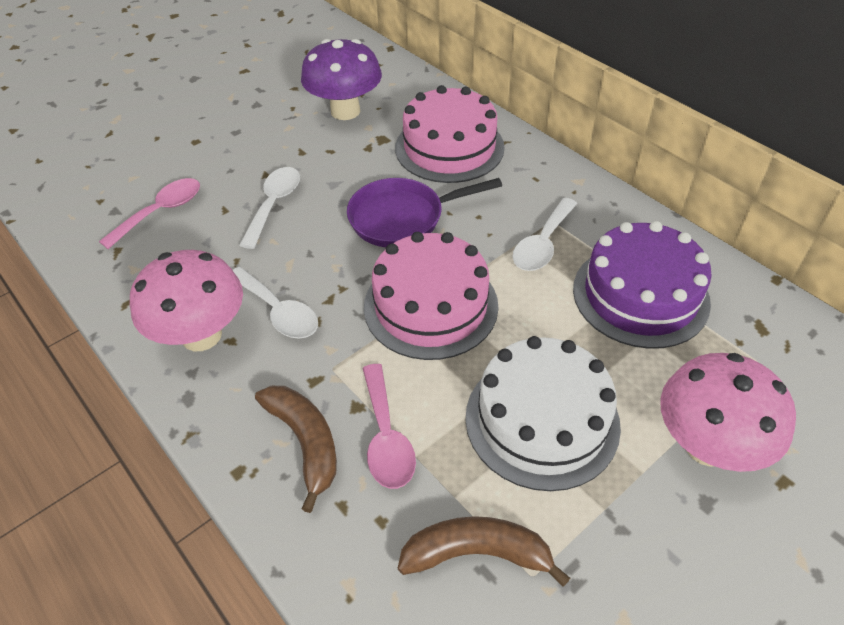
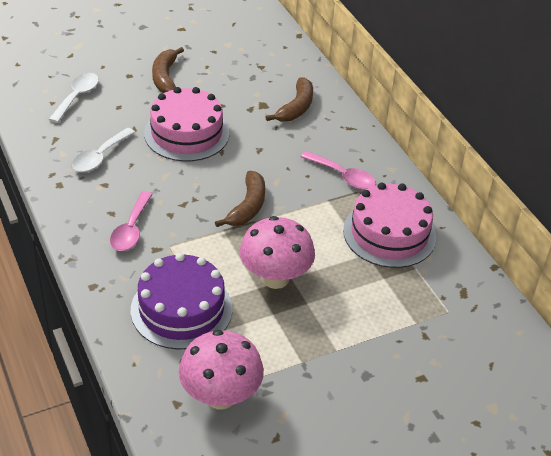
brown banana: [255,386,337,513] [398,516,570,587] = 2 -> [152,47,184,93] [215,171,265,227] [266,77,313,122] = 3
purple mushroom: [301,39,382,120] = 1 -> none = 0
purple pan: [347,178,502,247] = 1 -> none = 0
white cake: [466,336,621,491] = 1 -> none = 0
white spoon: [233,267,318,339] [239,167,300,249] [512,198,577,271] = 3 -> [49,73,99,123] [72,128,135,172] = 2

